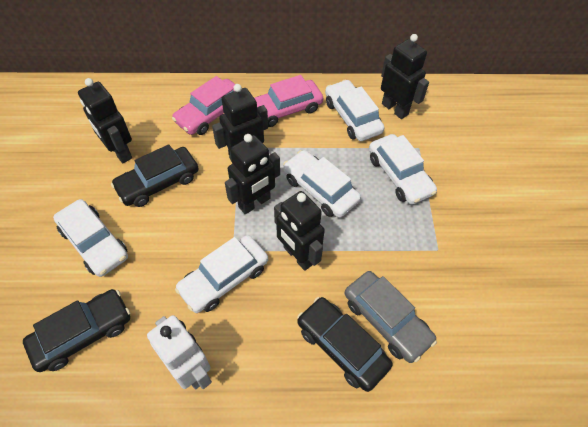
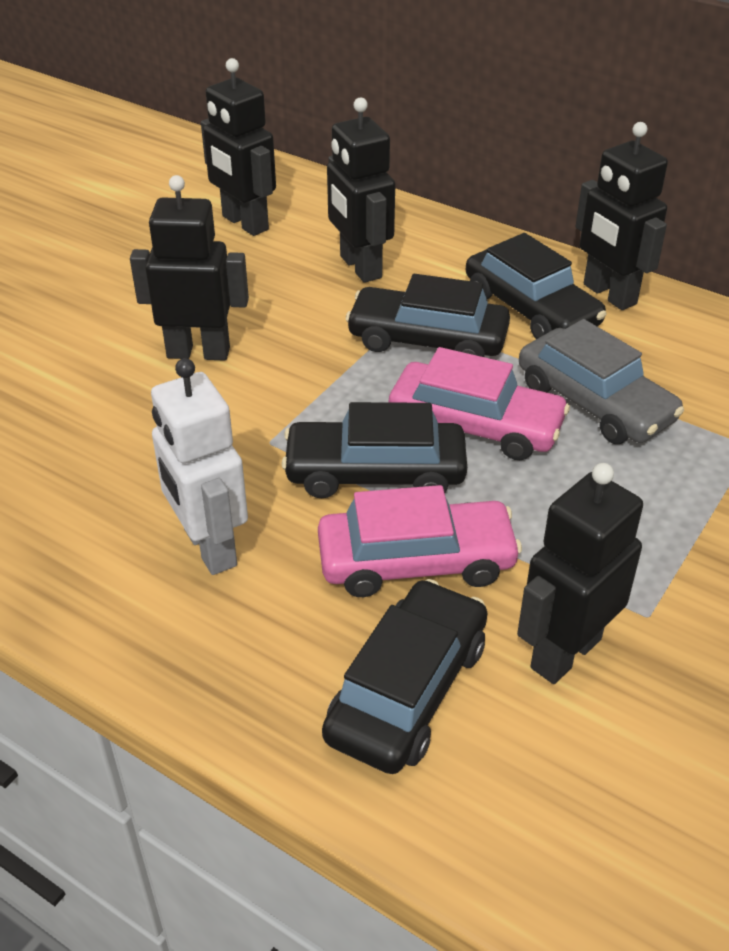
black car: [23,289,130,372] [111,144,199,207] [297,297,393,392] = 3 -> [282,402,467,498] [322,579,487,774] [346,274,510,357] [466,233,606,339] = 4
white car: [53,199,128,277] [175,235,268,313] [283,150,361,218] [325,79,384,141] [369,134,437,205] = 5 -> none = 0

